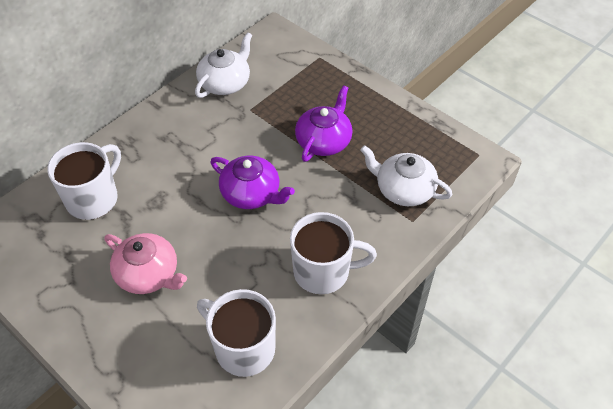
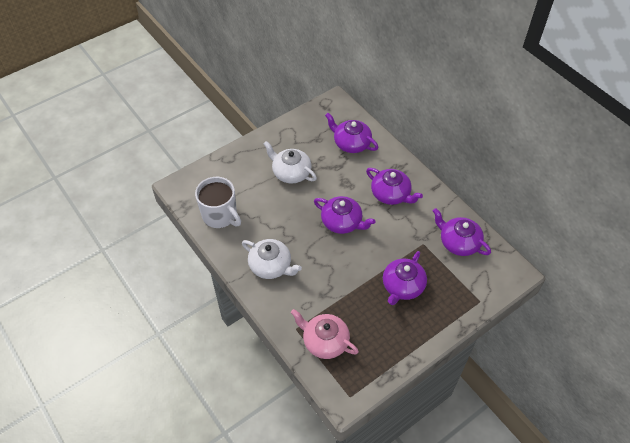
purple teapot: [210,156,295,209] [295,85,353,162] = 2 -> [314,196,375,234] [325,113,378,153] [366,168,423,205] [383,251,427,305] [433,208,491,256] = 5
white mug: [47,142,121,220] [197,289,276,377] [290,212,377,295] = 3 -> [195,177,241,228] = 1

